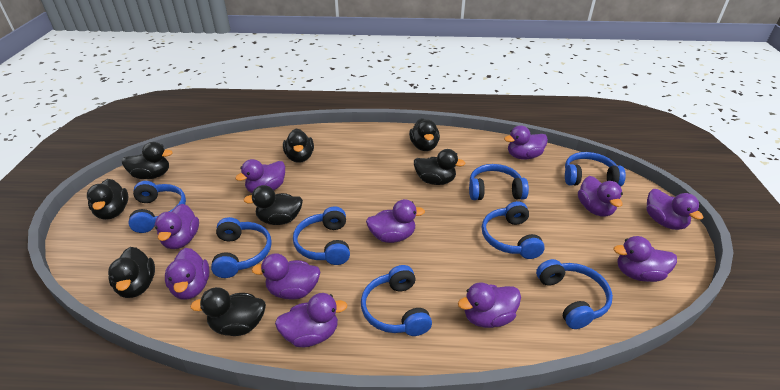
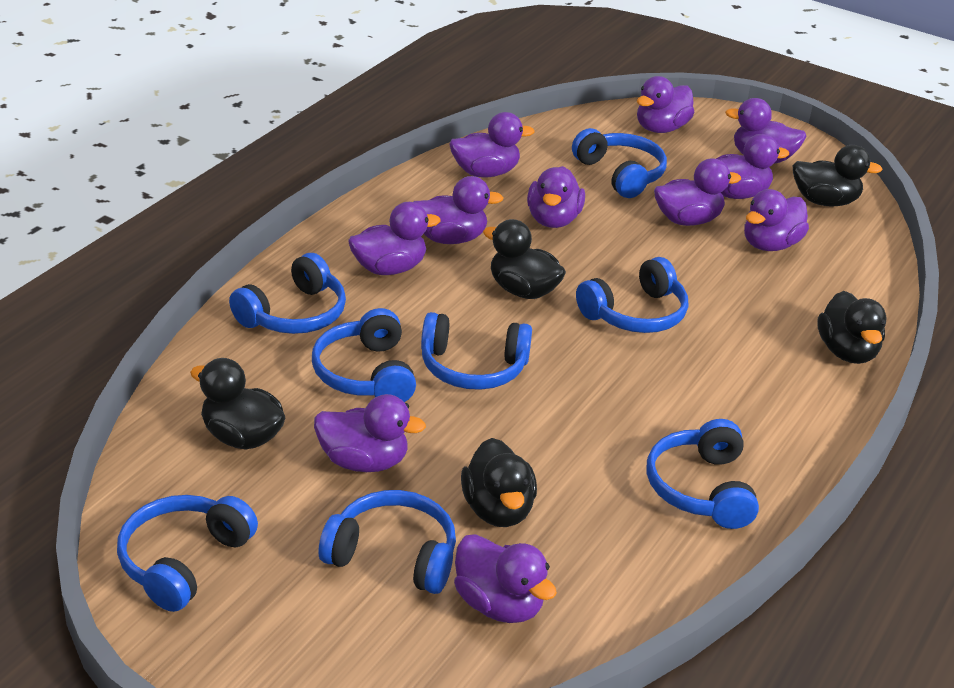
black duck: [87,179,128,220] [108,247,155,298] [122,142,173,179] [190,287,266,336] [244,185,303,225] [283,129,314,163] [409,118,440,151] [414,149,466,185] = 8 -> [190,358,285,450] [461,438,537,527] [483,219,566,299] [793,145,883,207] [817,291,887,364] = 5

